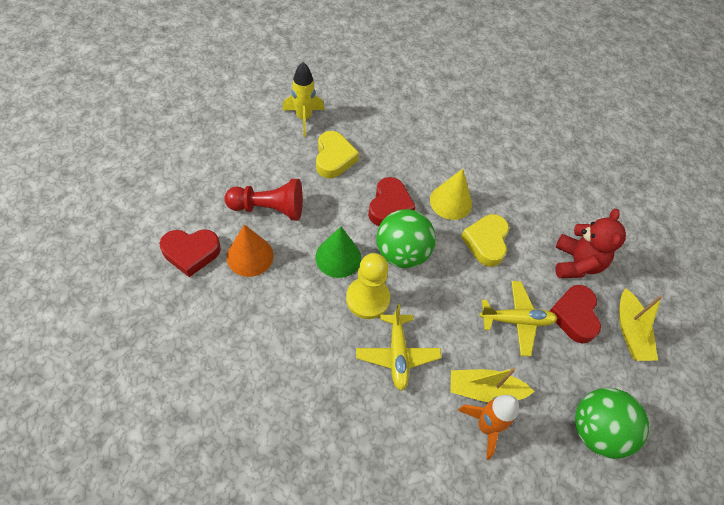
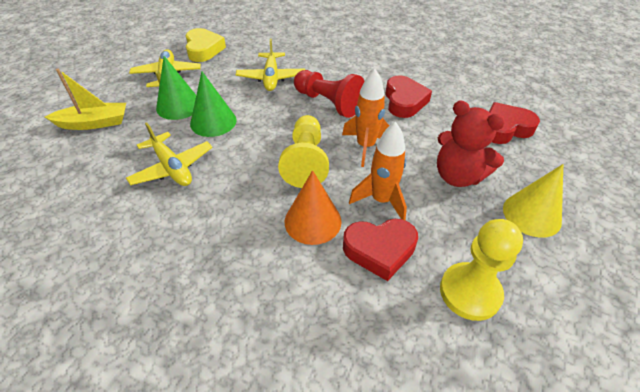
green ball: [376,209,436,268] [575,388,649,459] = 2 -> none = 0
green cone: [315,226,361,278] = 1 -> [156,56,196,120] [190,72,237,137] = 2
orange rocket: [458,395,519,460] = 1 -> [342,69,389,167] [349,122,407,220] = 2
yellow boat: [450,367,535,402] [619,288,662,361] = 2 -> [45,69,126,130] = 1
yellow heart: [316,131,359,178] [461,214,509,267] = 2 -> [186,28,226,62] = 1
yellow pawn: [346,253,390,319] = 1 -> [278,115,329,188] [440,219,523,321] = 2
yellow plane: [356,304,441,391] [479,281,558,356] = 2 -> [126,123,212,186] [129,49,201,87] [236,39,305,91] = 3
yellow rocket: [282,62,325,137] = 1 -> none = 0

